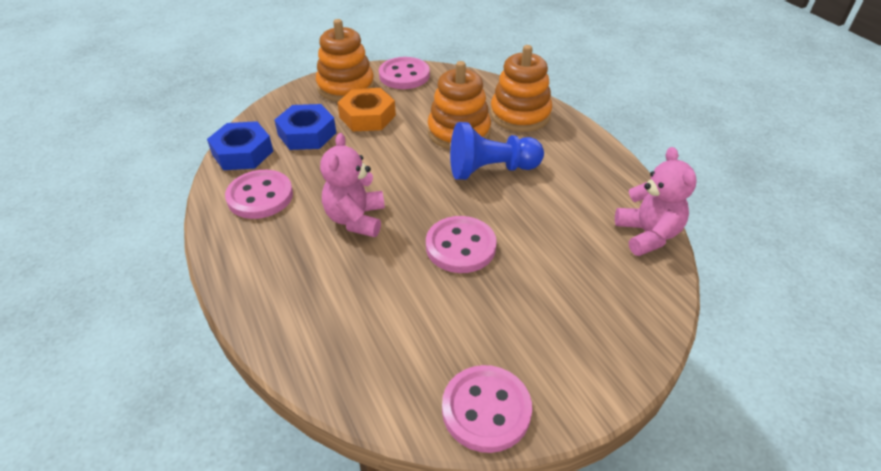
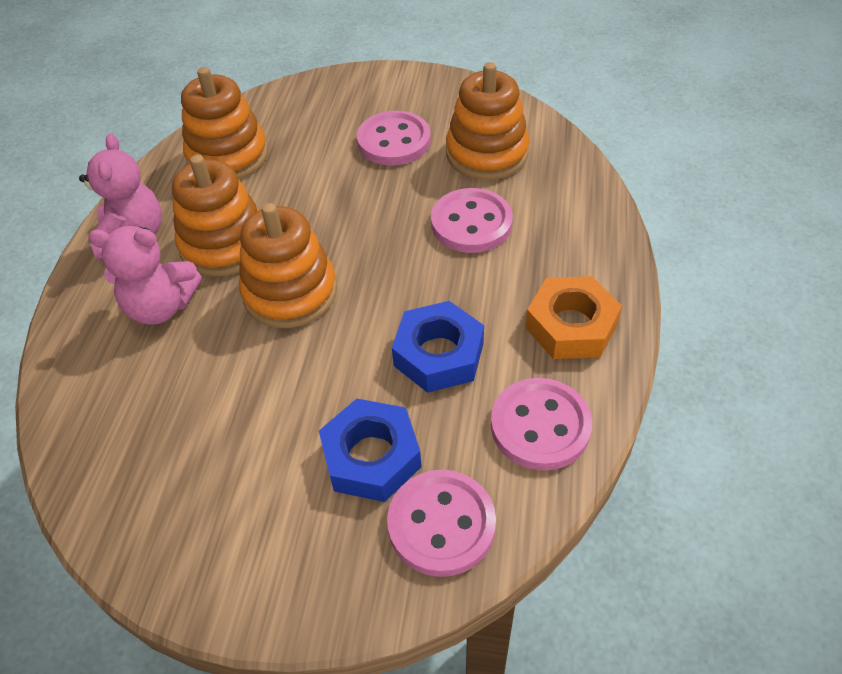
blue pawn: [450,122,544,180] = 1 -> none = 0
orange stacking toy: [316,19,374,102] [428,61,491,150] [490,45,552,132] = 3 -> [172,155,259,277] [181,67,268,180] [239,203,337,328] [446,62,529,180] = 4

